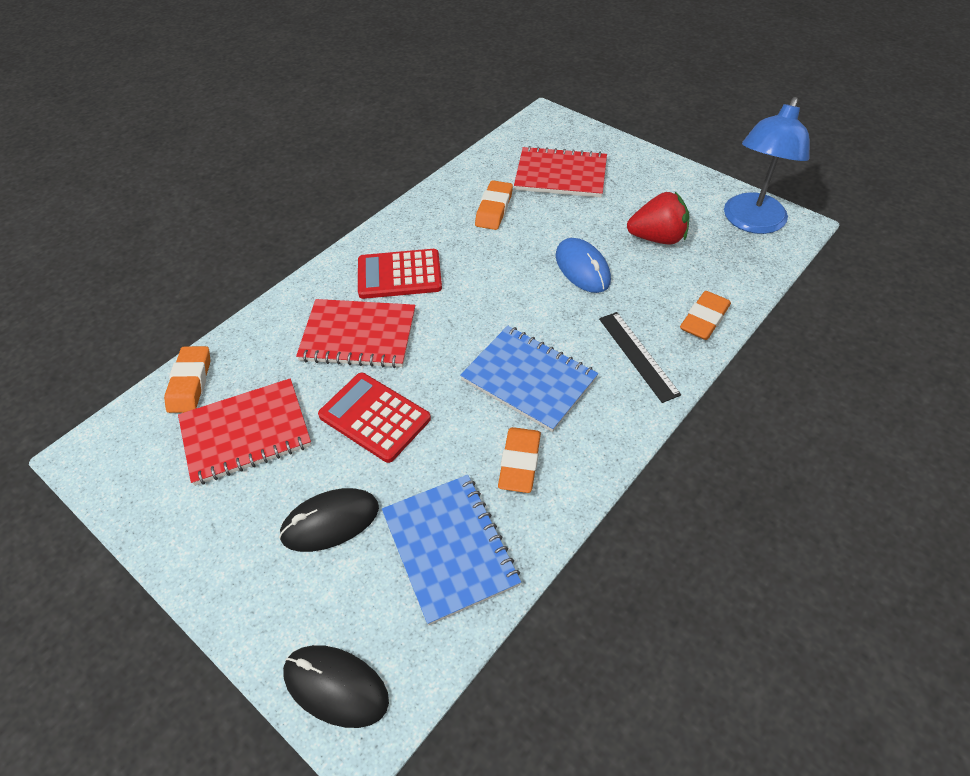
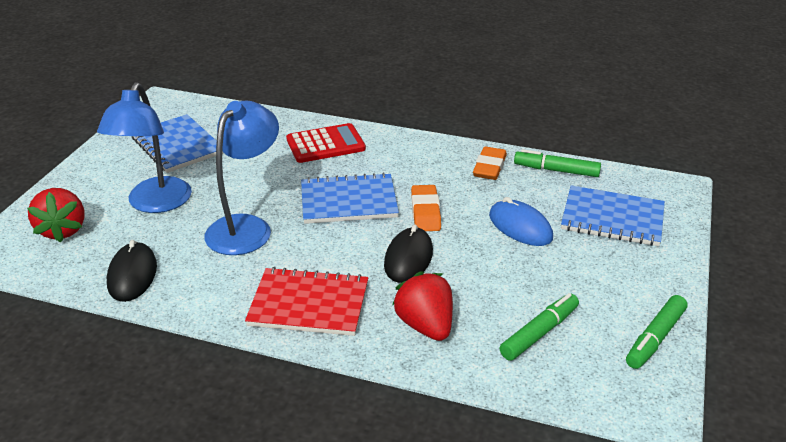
black ruler: [599,312,681,403] = 1 -> none = 0
blue lamp: [724,97,810,234] = 1 -> [97,82,192,213] [204,101,279,255] = 2
blue notebook: [382,475,521,625] [460,326,598,432] = 2 -> [132,114,223,173] [301,173,399,224] [561,186,665,246] = 3
green marker: none = 0 -> [500,293,579,361] [514,149,601,177] [626,295,687,369] = 3
orange eraser: [164,346,210,413] [475,180,513,230] [498,427,541,493] [680,291,731,340] = 4 -> [411,185,441,231] [473,146,507,180] = 2
red calculator: [318,373,431,463] [358,249,442,299] = 2 -> [286,123,366,163] = 1
red notebook: [178,378,311,486] [296,299,415,368] [514,146,607,198] = 3 -> [245,267,368,336] = 1
red strawberry: [627,192,690,244] = 1 -> [27,188,85,242] [392,271,453,341] = 2

